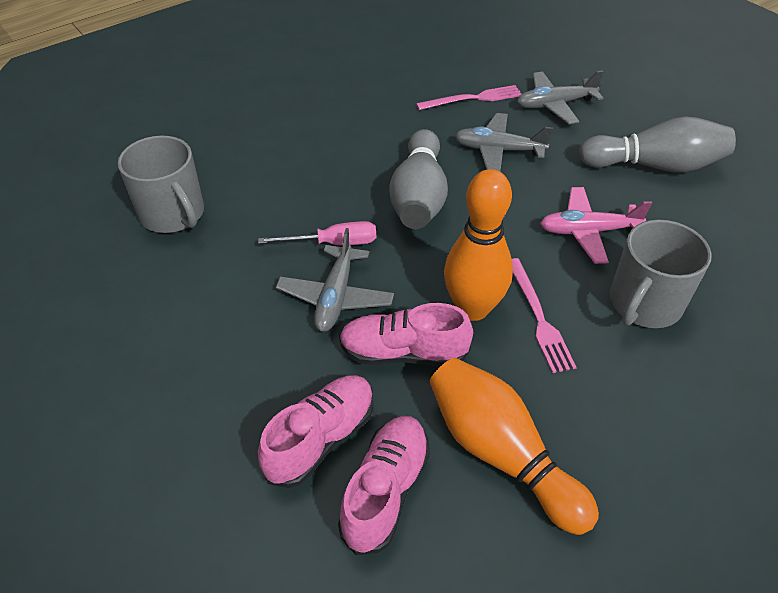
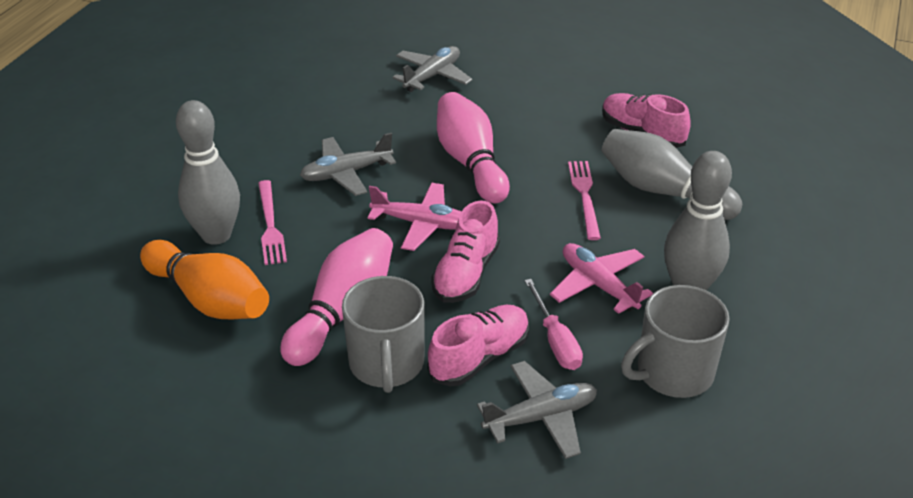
grey bowling pin: [389,129,448,229] [579,116,736,172] = 2 -> [176,100,240,245] [602,129,742,220] [664,151,732,290] = 3
orange bowling pin: [430,358,599,535] [444,169,513,321] = 2 -> [140,240,269,319] = 1
pink bowling pin: none = 0 -> [280,228,393,366] [437,92,510,203] = 2
pink plane: [540,187,652,264] = 1 -> [368,183,461,251] [550,243,653,314] = 2

